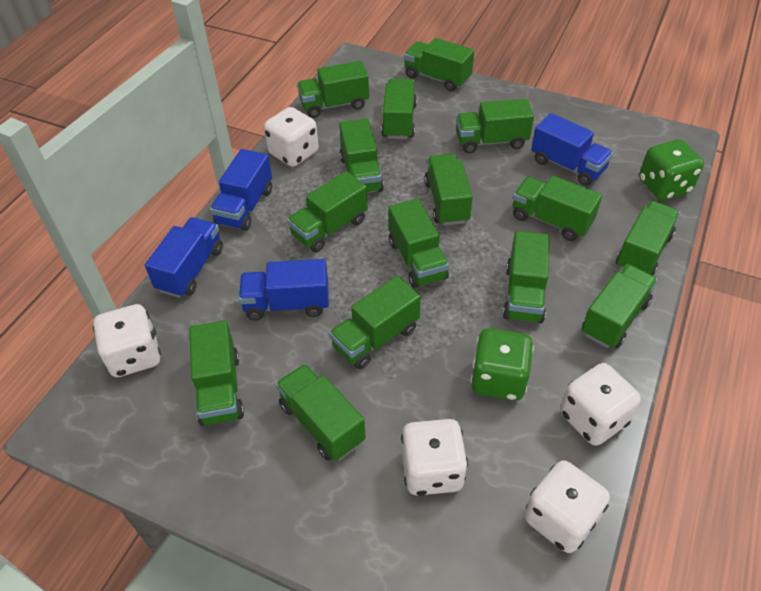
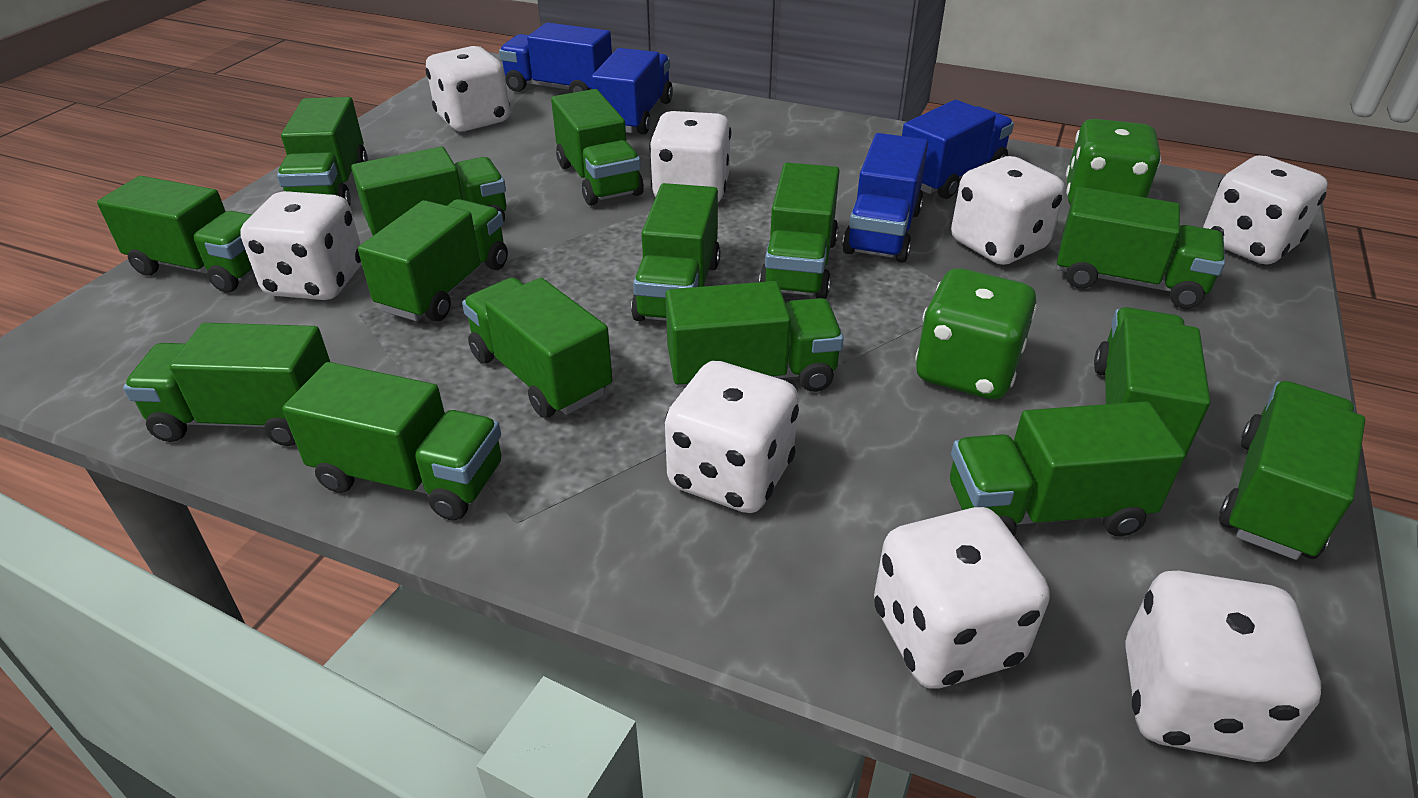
white dice: [93,304,161,377] [264,107,319,167] [401,419,468,495] [524,460,610,553] [560,363,641,446] = 5 -> [240,191,362,300] [426,46,510,132] [649,111,731,202] [665,361,799,513] [874,507,1050,688] [951,156,1065,265] [1125,571,1321,762] [1203,155,1328,265] = 8

